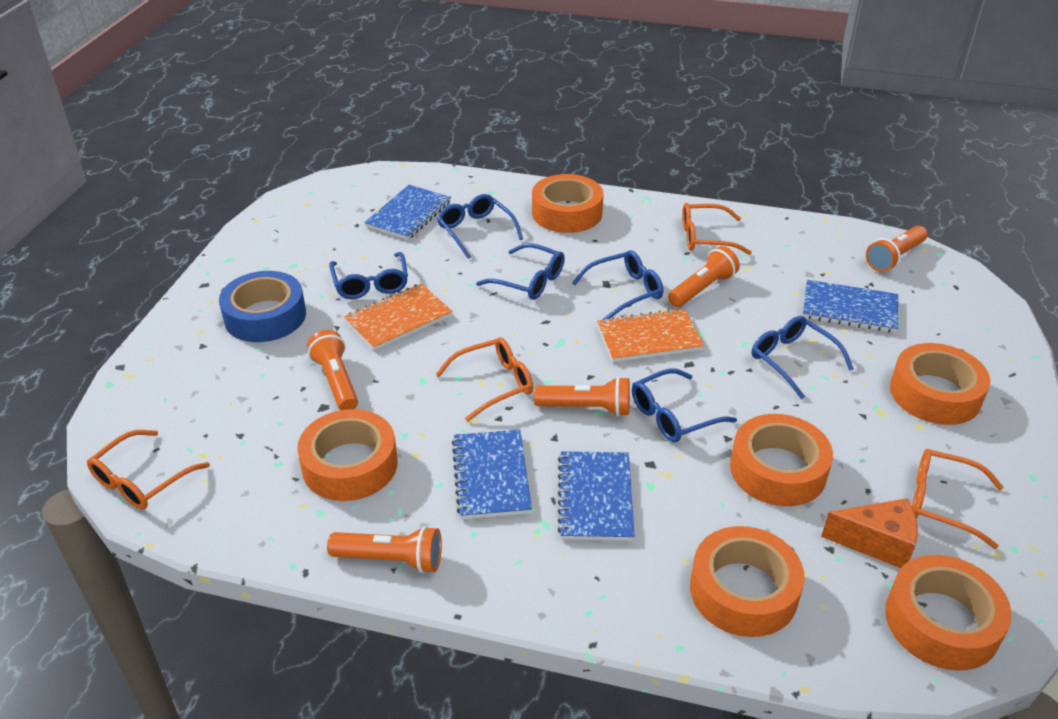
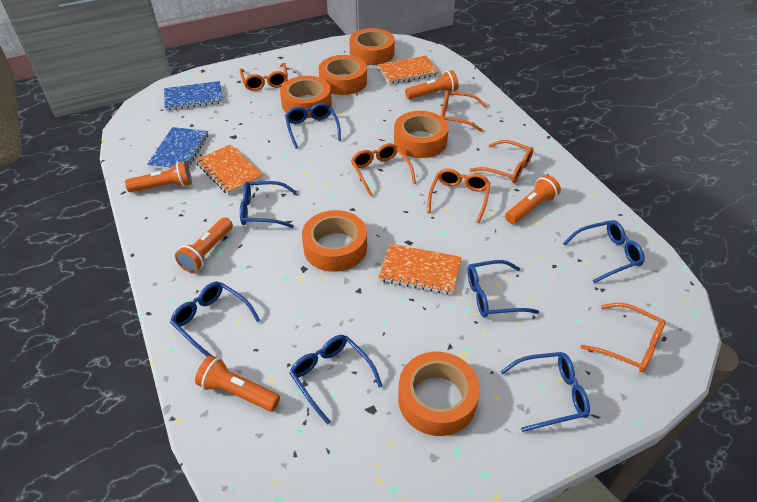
blue glasses: [329,252,408,299] [437,194,523,259] [476,243,565,300] [572,250,663,319] [632,368,737,442] [752,316,854,399] = 6 -> [170,282,261,357] [240,181,297,228] [285,103,341,149] [289,335,383,425] [467,260,539,318] [500,352,590,432] [563,220,645,283] = 7
blue notebook: [364,185,451,240] [452,430,532,519] [558,451,635,541] [803,280,898,333] = 4 -> [147,127,208,170] [164,81,223,111] = 2
blue tape: [219,271,306,342] = 1 -> none = 0
orange cheese: [821,498,918,568] = 1 -> none = 0
orange glasses: [87,430,210,510] [435,337,533,422] [682,203,752,255] [912,449,1003,549] = 4 -> [240,63,288,91] [351,143,416,197] [427,168,490,223] [440,90,487,132] [470,140,533,183] [580,303,665,372] = 6
orange notebook: [344,284,453,351] [597,308,704,362] = 2 -> [196,144,263,195] [378,56,439,84] [379,244,461,295] = 3

